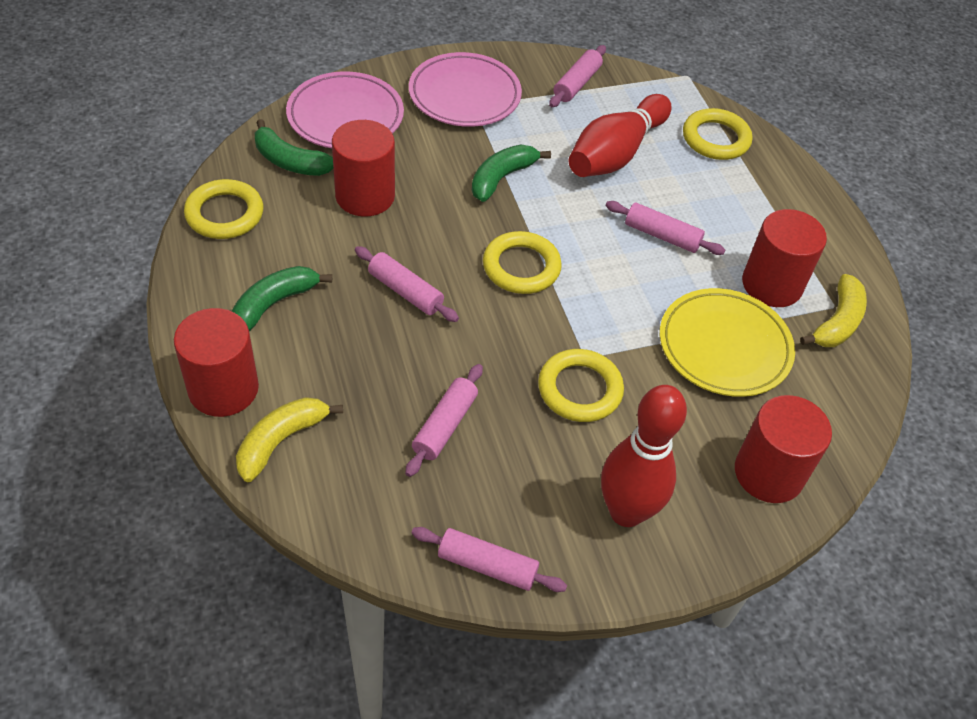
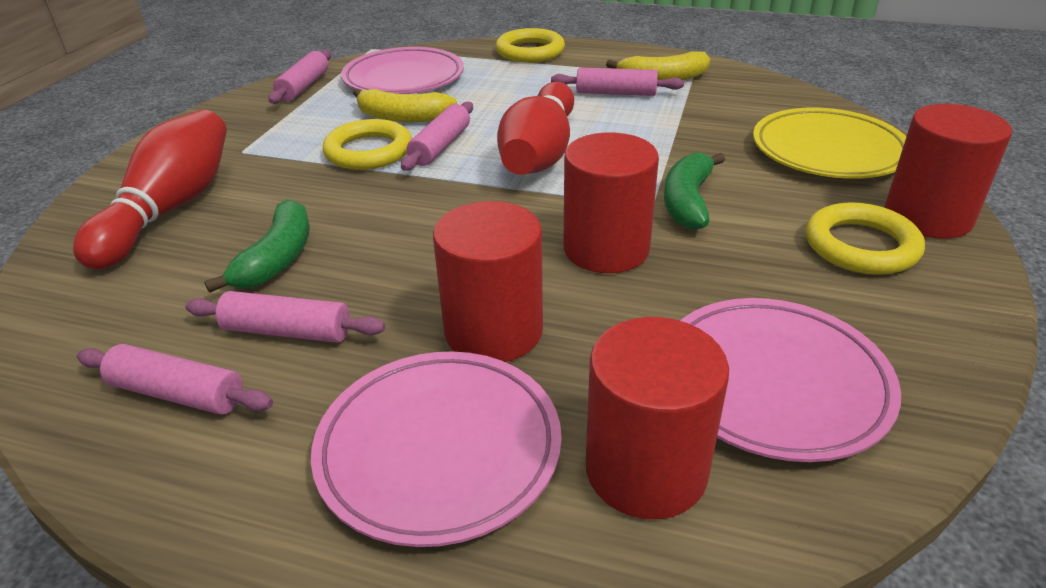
green banana: [232,266,332,331] [255,119,333,176] [472,145,551,202] = 3 -> [204,199,310,293] [664,152,725,230] = 2
pink plate: [286,71,404,148] [409,52,522,127] = 2 -> [311,351,562,547] [341,47,464,94] [681,298,901,462] = 3
yellow ring: [184,179,264,239] [483,231,562,294] [538,349,624,422] [683,108,752,160] = 4 -> [323,119,412,170] [496,28,565,62] [806,202,925,275] = 3

